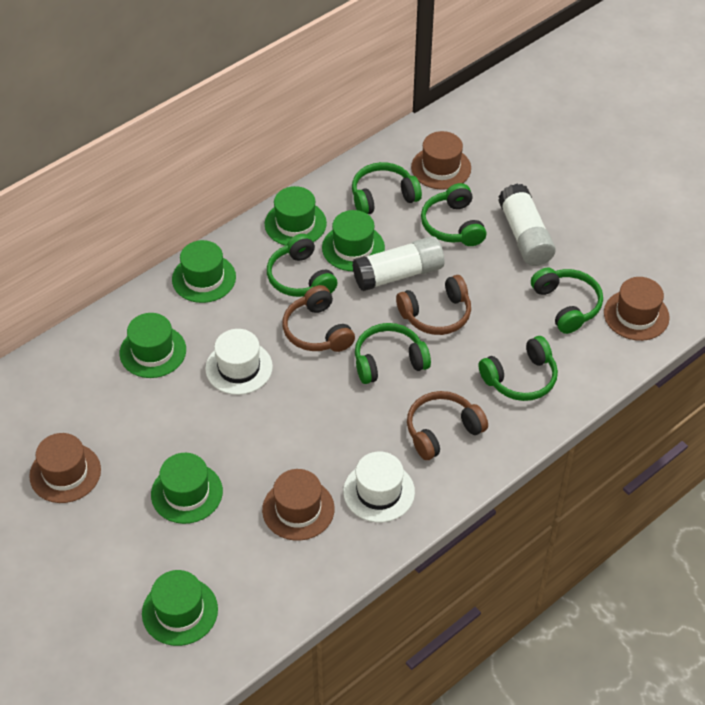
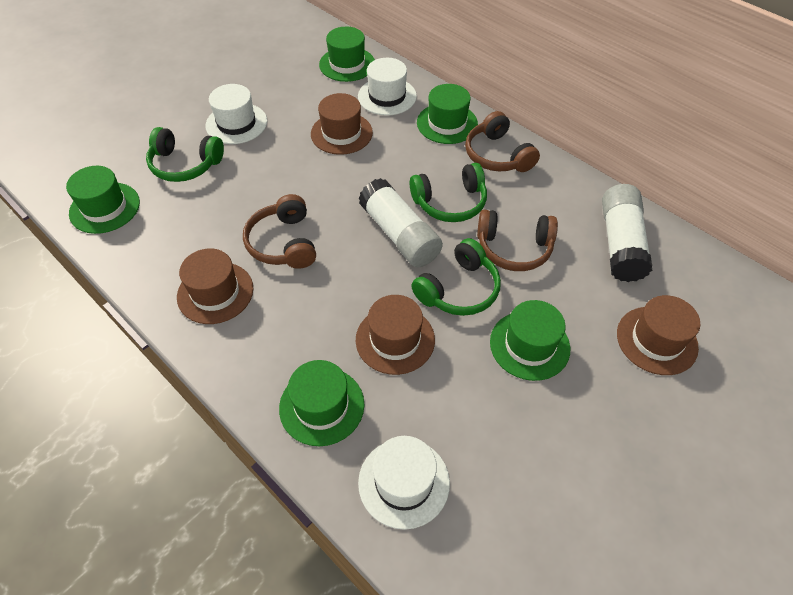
green hat: [120,313,186,378] [142,570,218,646] [151,453,223,524] [172,240,236,303] [265,186,327,246] [322,210,385,271] = 6 -> [66,166,140,234] [279,360,364,446] [319,27,375,82] [417,84,478,144] [490,300,570,381] = 5
green headphones: [267,234,337,297] [352,162,422,214] [355,323,431,384] [421,183,487,246] [479,336,558,401] [531,268,603,334] = 6 -> [146,127,224,182] [410,163,487,222] [411,238,501,316] = 3
white hat: [205,329,273,395] [343,452,415,522] = 2 -> [205,84,267,144] [358,58,417,116] [358,436,450,530] = 3

